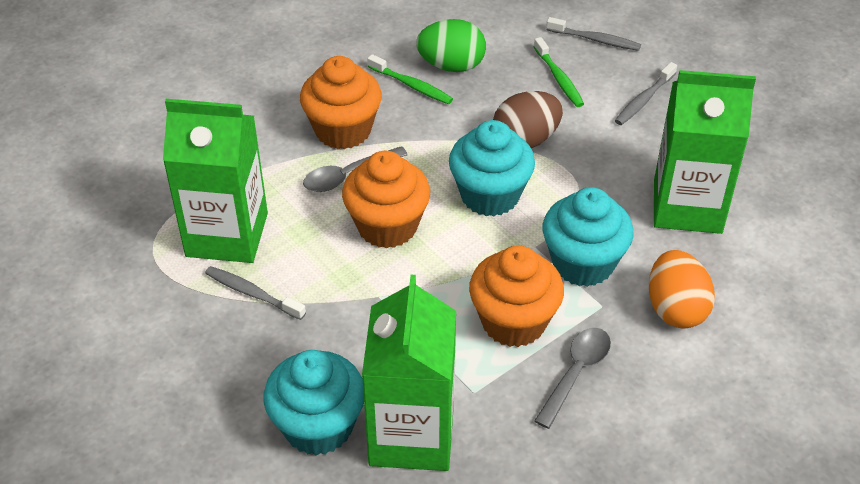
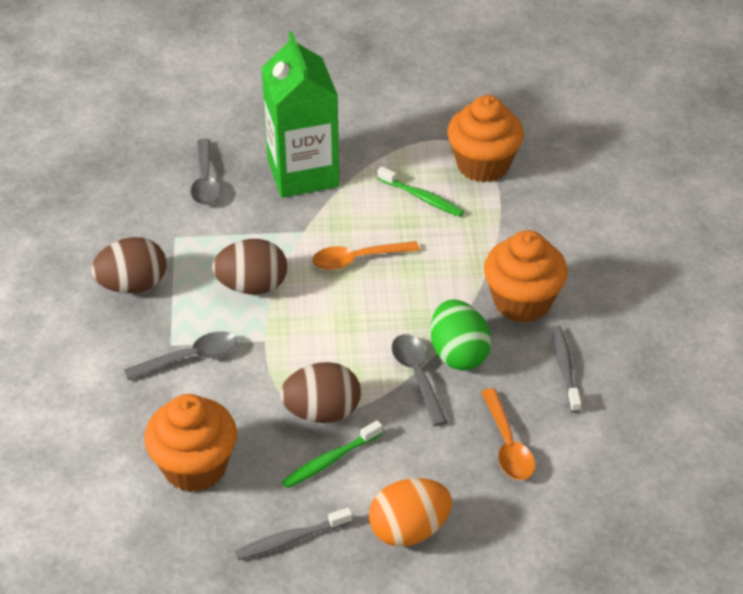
brown egg: [493,91,563,148] = 1 -> [91,237,166,293] [212,239,287,295] [280,362,361,423] = 3
green carton: [163,99,268,263] [362,275,456,471] [654,70,756,234] = 3 -> [261,31,339,198] = 1
grey spoon: [303,146,408,192] [534,328,611,429] = 2 -> [124,331,237,380] [191,139,221,205] [392,334,448,426] = 3
grey toothbrush: [205,266,306,320] [546,17,641,51] [615,62,677,125] = 3 -> [235,507,353,560] [551,325,581,413] = 2
orange spoon: none = 0 -> [312,241,420,270] [481,388,535,480] = 2
turquoise cupcake: [263,350,364,456] [449,120,535,216] [543,187,634,287] = 3 -> none = 0

